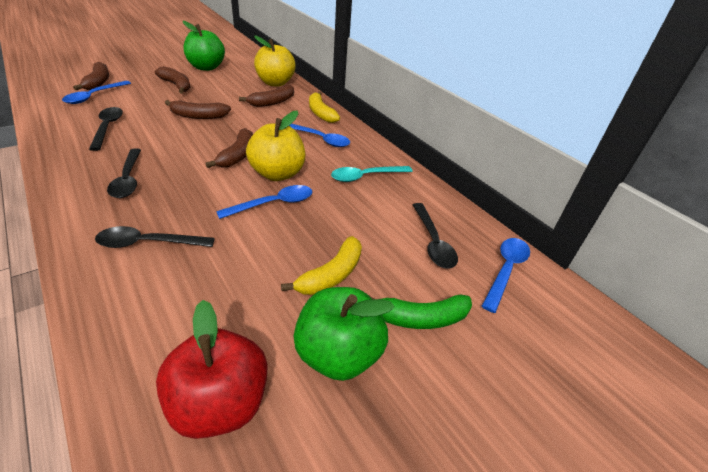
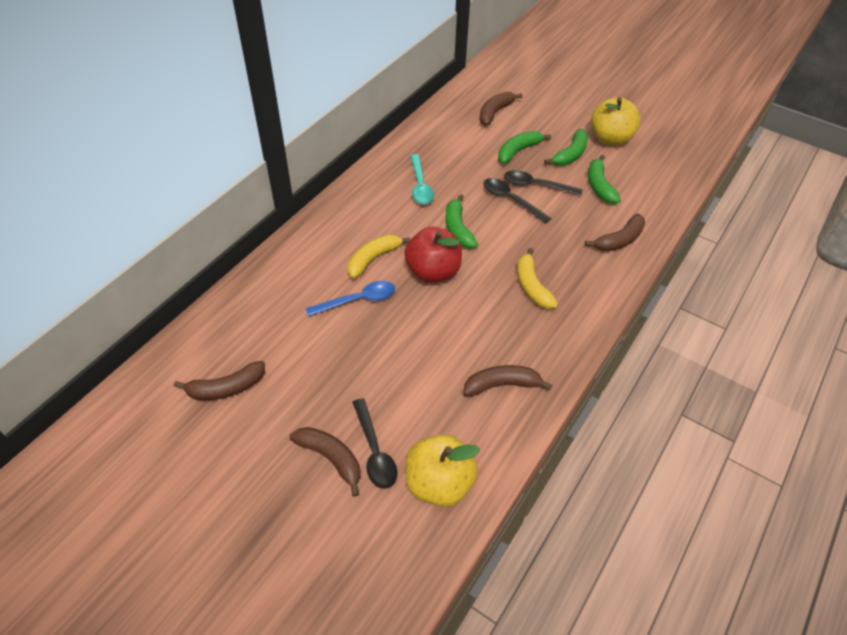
black spoon: [89,107,123,151] [95,226,215,248] [107,148,141,198] [413,203,458,269] = 4 -> [352,398,398,489] [483,178,551,223] [504,170,582,196] = 3
blue spoon: [62,81,131,104] [216,185,312,219] [290,124,350,147] [482,238,530,313] = 4 -> [306,281,395,317] = 1
green apple: [183,21,225,71] [294,287,394,381] = 2 -> none = 0
green banana: [370,294,472,329] = 1 -> [445,194,478,248] [498,131,551,164] [544,129,588,166] [588,155,621,204] = 4

